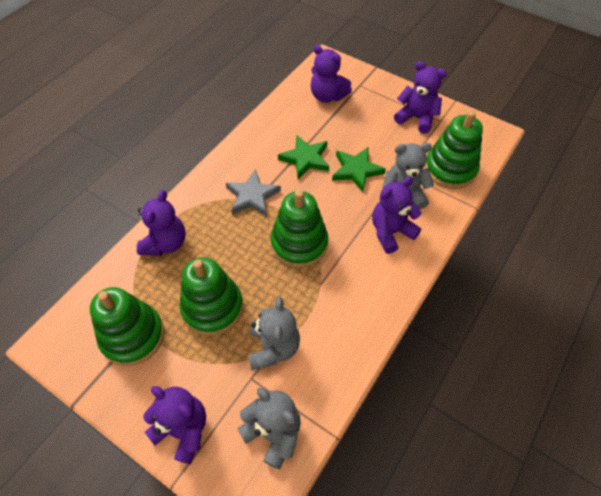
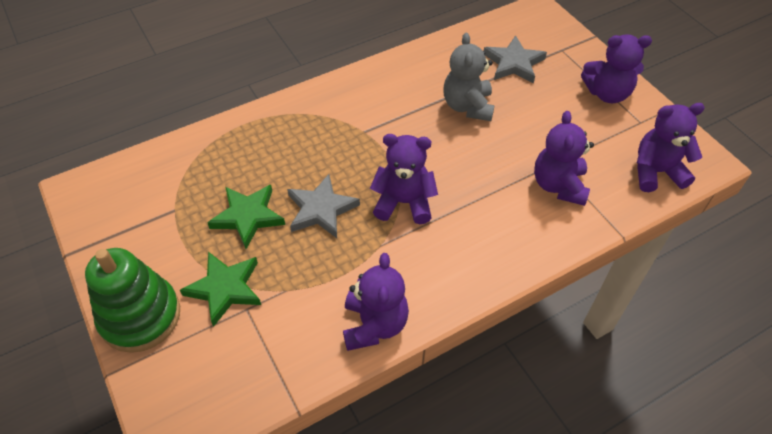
green stacking toy: [90,287,164,366] [179,257,243,336] [270,190,328,268] [425,111,483,189] = 4 -> [85,248,180,353] = 1
grey star: [226,169,281,216] = 1 -> [287,174,360,238] [484,35,547,83] = 2
grey teddy bear: [237,387,301,469] [248,297,300,370] [382,143,434,209] = 3 -> [443,33,495,121] = 1

